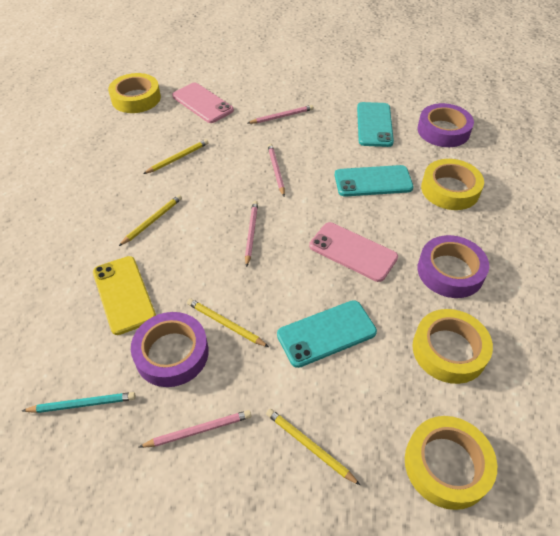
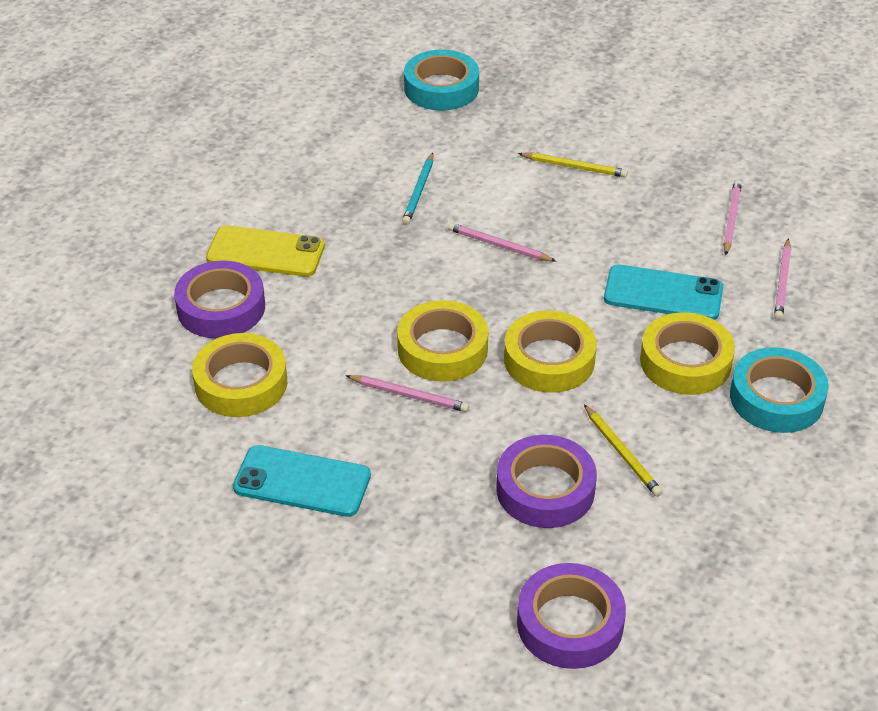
pink phone: [172,83,234,123] [309,222,398,282] = 2 -> none = 0
turquoise phone: [277,300,377,368] [335,165,413,197] [357,102,394,147] = 3 -> [233,445,371,517] [604,264,723,320] = 2
turquoise tape: none = 0 -> [404,50,479,111] [730,347,829,433] = 2
yellow pencil: [119,195,182,246] [143,139,209,174] [187,299,269,347] [266,409,361,486] = 4 -> [518,152,628,177] [584,405,663,496] = 2

